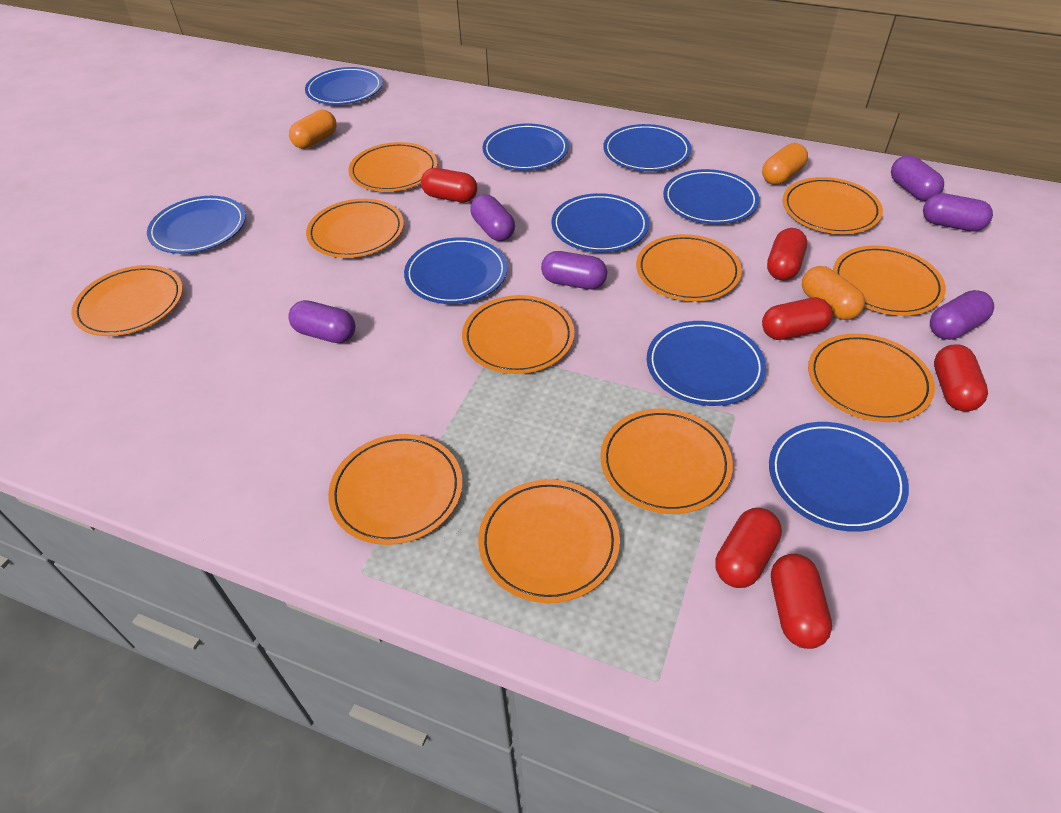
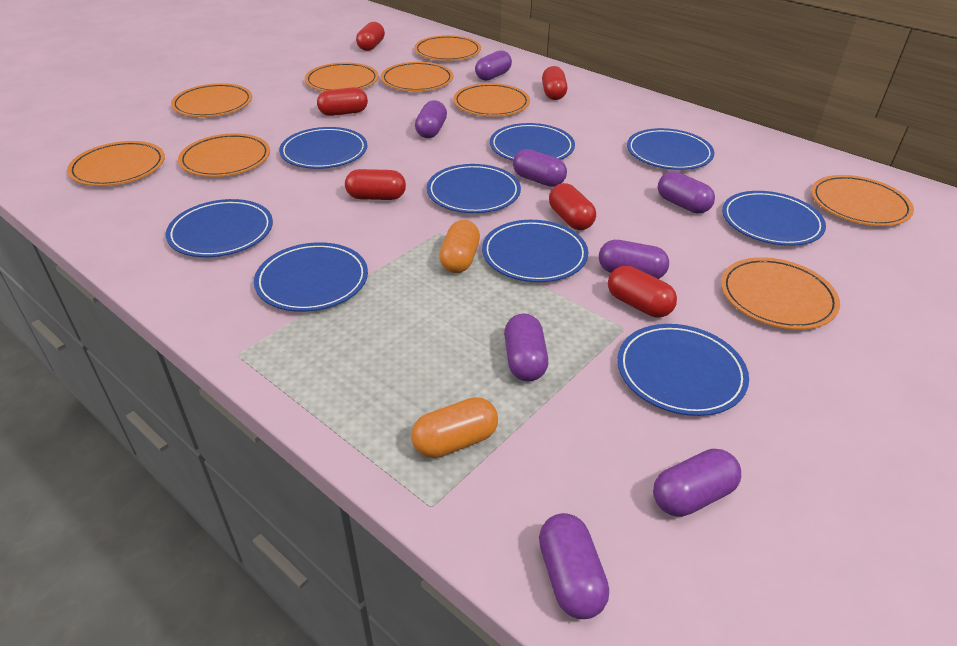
orange capsule: [289,110,337,149] [762,143,808,185] [802,266,865,320] = 3 -> [411,397,498,458] [439,220,480,273] = 2
orange plate: [71,265,183,336] [306,199,404,258] [328,434,462,545] [348,142,437,192] [462,295,574,374] [478,479,620,603] [600,409,733,514] [636,234,742,301] [783,177,883,234] [808,333,935,422] [833,246,946,316] = 11 -> [67,141,165,186] [171,83,252,117] [178,133,270,177] [305,62,379,91] [381,62,453,91] [414,35,481,61] [453,83,530,116] [721,257,840,330] [811,175,914,226] = 9
purple capsule: [288,300,356,343] [470,194,515,241] [541,251,607,289] [891,155,944,201] [923,193,993,231] [930,290,994,340] = 6 -> [415,100,447,138] [475,50,512,81] [504,314,548,381] [513,149,567,187] [539,513,609,619] [599,240,669,279] [653,449,741,517] [658,171,715,214] = 8

